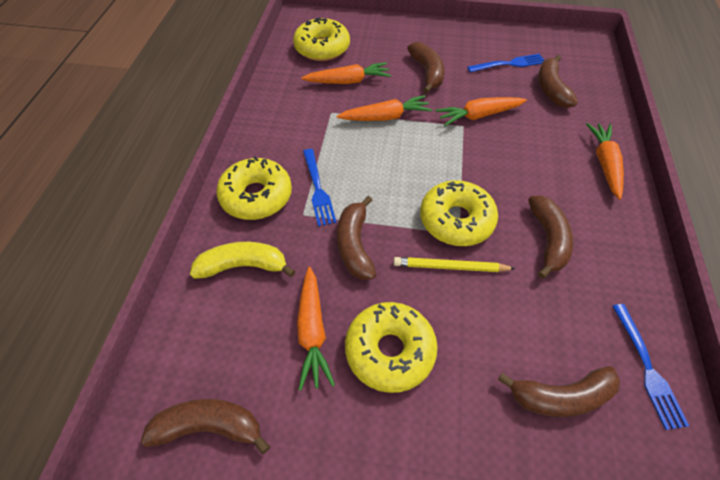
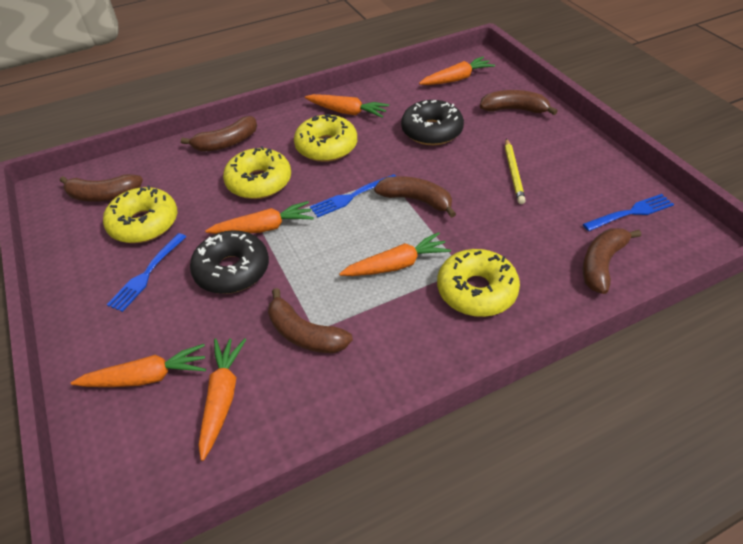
black donut: none = 0 -> [190,230,269,294] [401,100,464,145] = 2
orange carrot: [297,267,335,391] [301,62,391,84] [337,95,432,121] [436,97,527,126] [586,123,624,200] = 5 -> [71,344,206,387] [198,338,246,461] [205,201,314,234] [305,94,389,118] [339,232,451,276] [419,56,495,85] = 6
yellow banana: [190,242,295,279] = 1 -> none = 0

